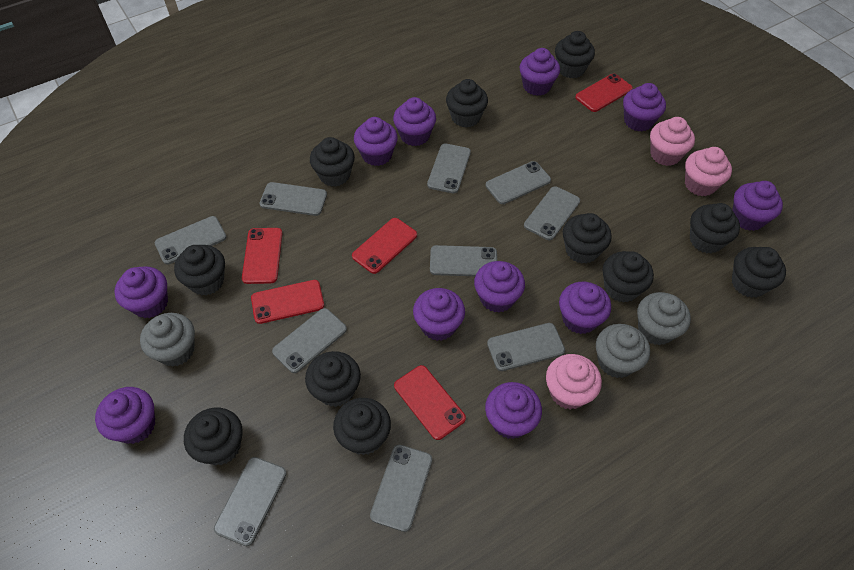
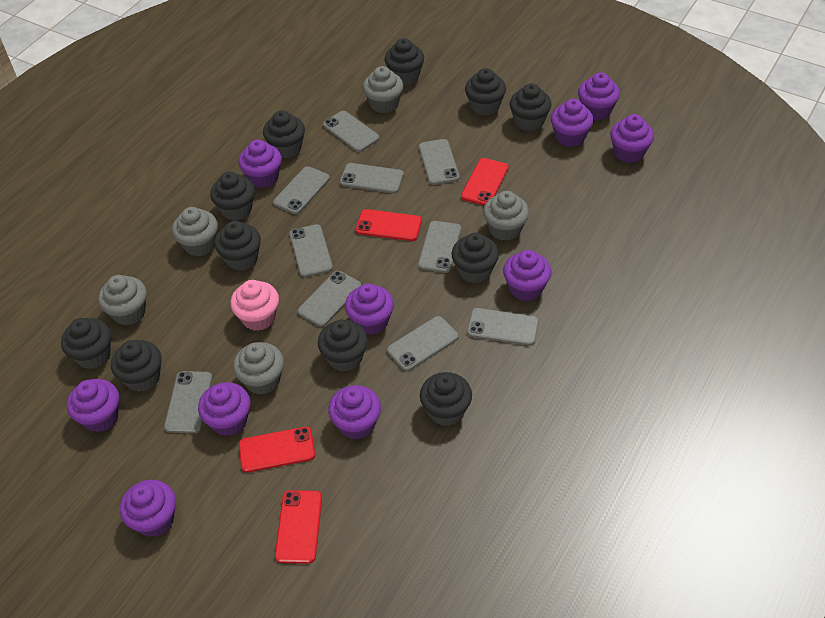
grey cupcake: [140,313,195,367] [596,324,650,378] [637,292,691,345] = 3 -> [98,275,147,325] [172,207,218,256] [233,342,284,394] [363,66,403,113] [483,191,529,241] = 5
pink cupcake: [546,354,602,410] [650,117,695,166] [685,147,732,196] = 3 -> [230,280,279,331] = 1
purple cupcake: [95,387,155,444] [114,266,168,318] [354,117,398,166] [393,97,436,146] [413,288,465,341] [474,261,525,313] [485,382,542,439] [519,48,560,96] [559,282,611,334] [623,83,666,132] [732,181,783,231] = 11 -> [67,379,119,432] [120,480,176,537] [198,382,250,436] [239,140,282,188] [328,385,381,439] [345,284,394,335] [503,250,552,301] [551,99,593,147] [578,72,620,120] [610,114,654,163] = 10
red phone: [242,228,282,284] [251,280,324,324] [352,218,417,274] [394,365,466,440] [575,74,633,112] = 5 -> [239,427,315,472] [275,490,322,564] [356,209,422,241] [461,158,509,206] = 4

